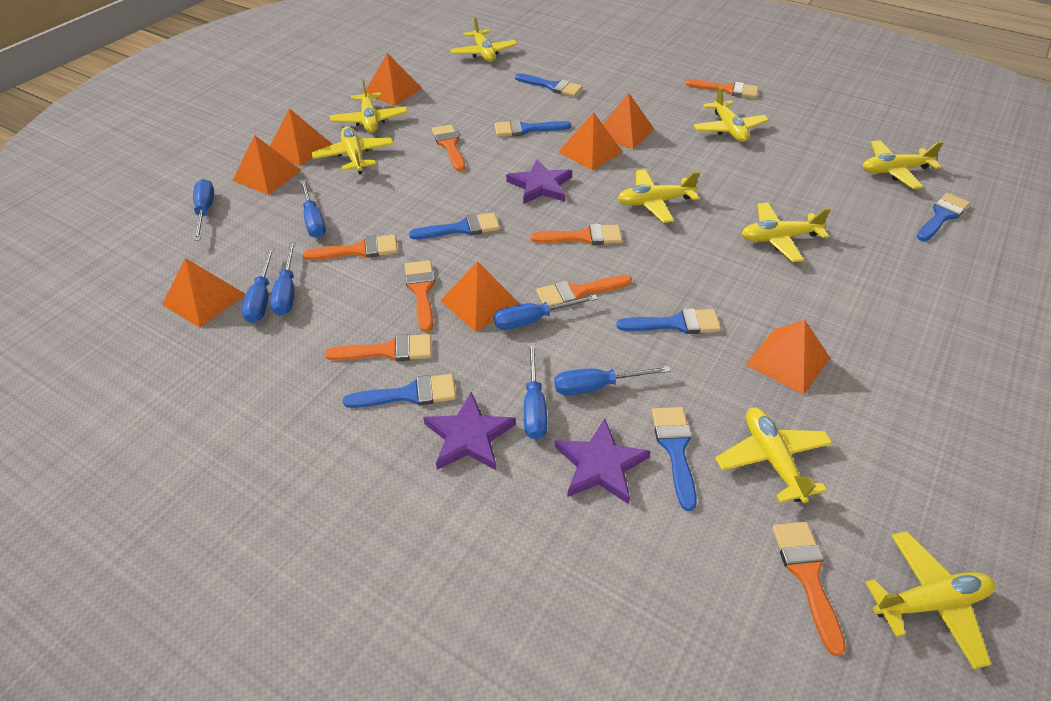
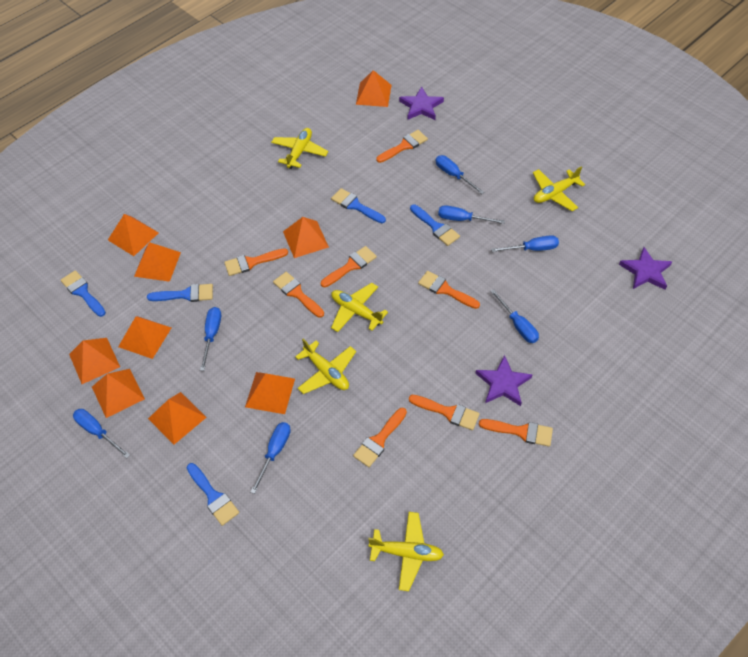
blue brush: [343,374,456,408] [409,213,500,239] [495,120,571,136] [515,73,583,97] [616,308,721,334] [652,407,697,511] [917,193,970,241] = 7 -> [61,270,106,317] [147,284,213,302] [187,463,239,526] [331,188,386,223] [410,204,460,246] = 5
orange pyramid: [162,258,245,328] [232,135,302,195] [270,108,332,166] [366,53,422,106] [440,261,520,332] [558,112,623,171] [603,93,654,149] [746,320,830,395] = 8 -> [69,338,120,384] [92,369,145,418] [108,214,159,256] [118,316,171,359] [134,242,181,282] [148,392,207,445] [245,372,295,414] [283,217,329,258] [356,70,391,107] = 9
yellow plane: [311,127,394,175] [330,78,408,133] [450,17,517,62] [618,169,700,223] [693,86,769,142] [715,408,833,503] [742,203,831,262] [863,140,943,189] [865,531,995,669] = 9 -> [271,128,328,169] [295,338,356,394] [331,283,388,332] [368,512,444,591] [533,167,585,211] = 5

